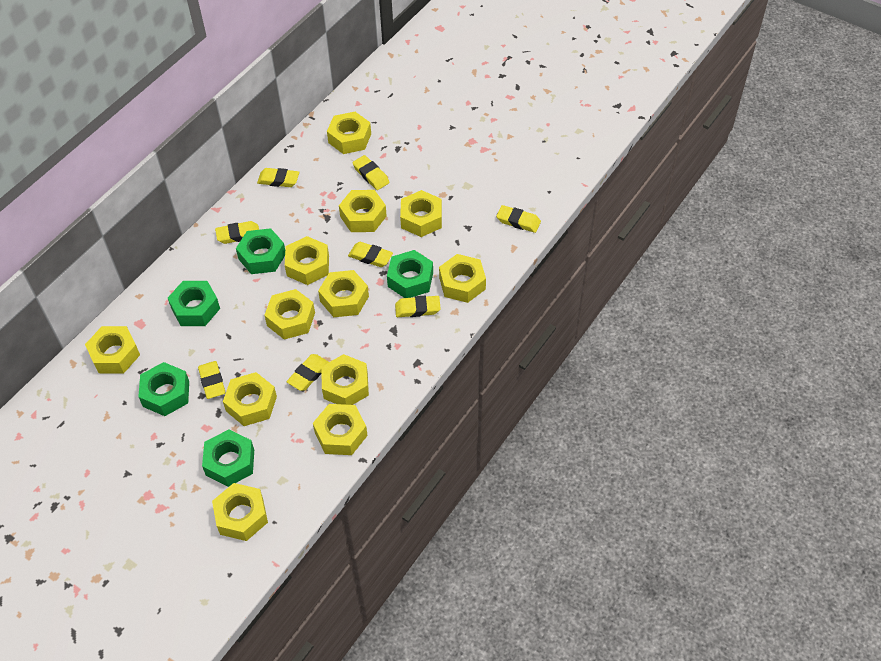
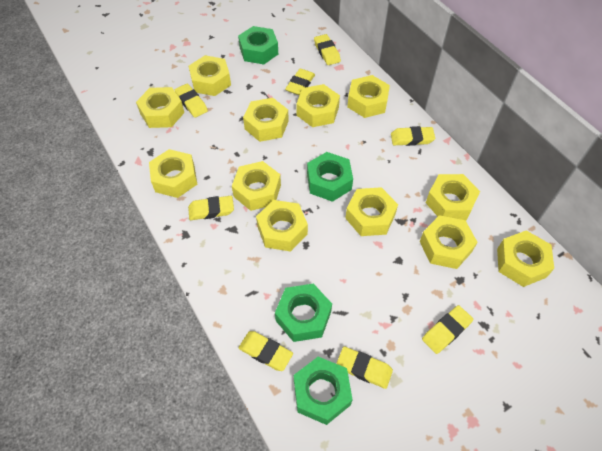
green nut: [138,362,189,416] [168,281,220,326] [202,429,254,487] [236,228,285,274] [387,250,433,298] = 5 -> [238,26,278,64] [275,283,332,342] [294,357,353,425] [307,152,353,202] = 4

